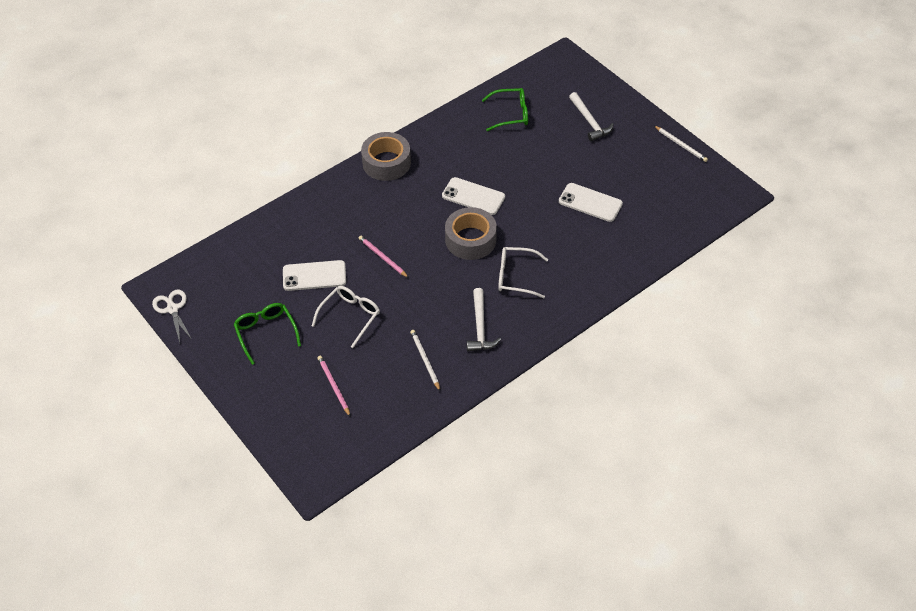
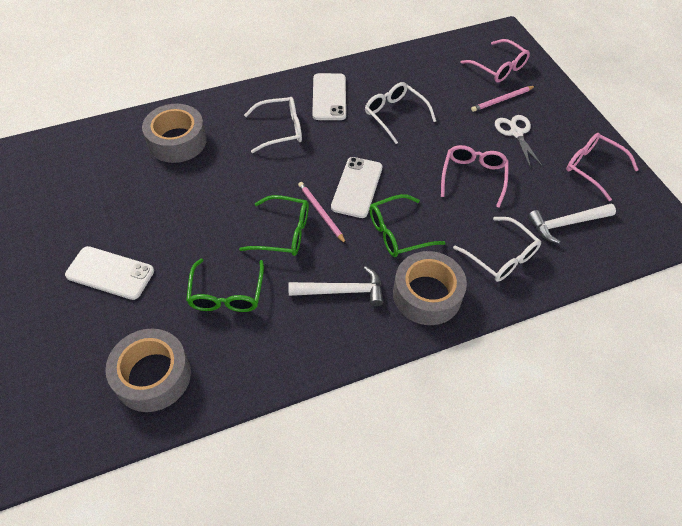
green glasses: [234,303,301,365] [482,88,528,131] = 2 -> [186,259,264,312] [239,195,309,256] [369,194,446,257] = 3
grey tape: [361,132,411,181] [445,207,497,260] = 2 -> [105,329,191,412] [142,104,207,163] [393,251,467,325] = 3
pink glasses: none = 0 -> [441,145,509,208] [460,39,530,83] [566,133,639,201] = 3
white glasses: [312,286,380,348] [498,247,548,298] = 2 -> [244,97,302,153] [365,82,436,144] [453,217,541,282] = 3
white pencil: [410,330,440,391] [654,126,708,162] = 2 -> none = 0

